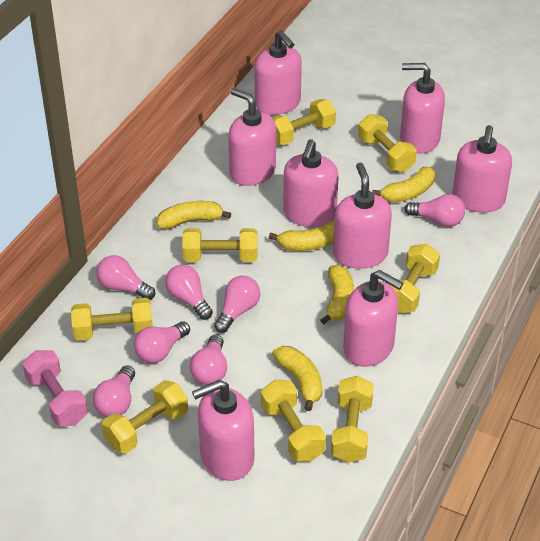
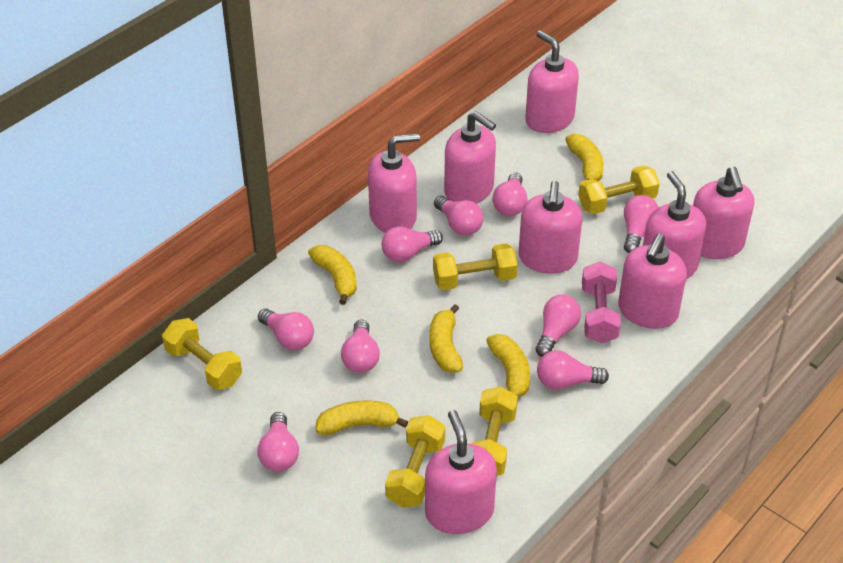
pink light bulb: [93,365,135,417] [96,255,155,300] [134,321,190,363] [165,265,213,320] [190,334,227,385] [214,276,260,333] [404,194,465,227] = 7 -> [257,412,299,472] [258,309,314,350] [341,319,380,373] [381,226,443,263] [434,196,483,236] [492,172,527,216] [535,294,581,357] [537,350,609,390] [624,195,659,253] = 9
yellow dumbbell: [71,298,153,340] [101,380,188,454] [182,228,258,262] [261,380,326,462] [272,99,336,145] [331,376,374,463] [358,114,417,172] [390,244,440,314] = 8 -> [162,318,242,390] [385,415,445,507] [433,243,518,290] [471,386,518,476] [578,165,660,214] = 5

